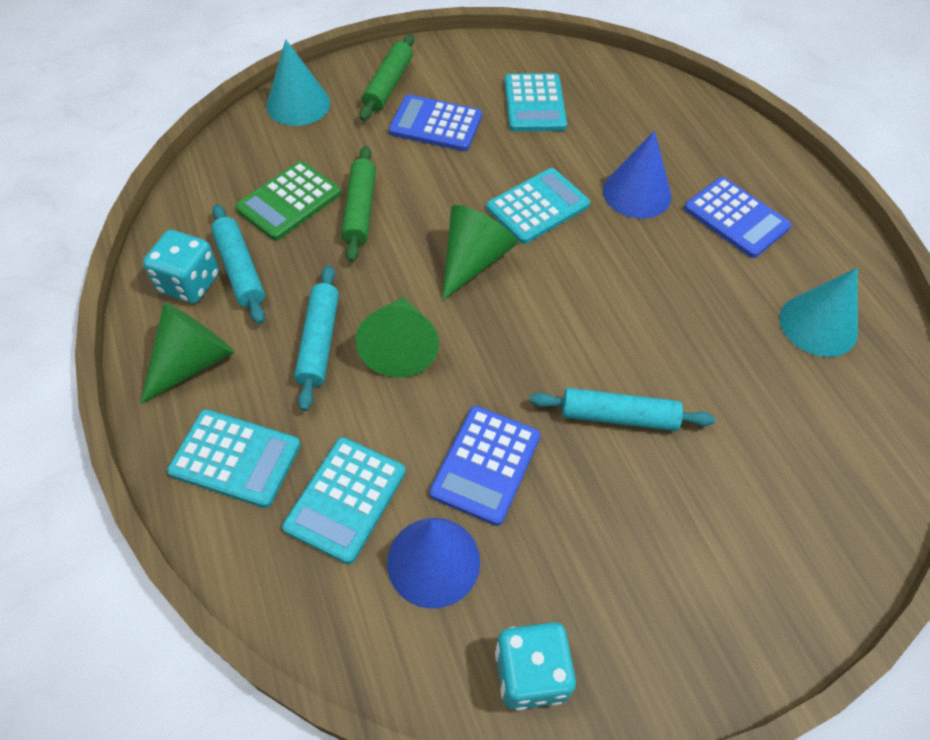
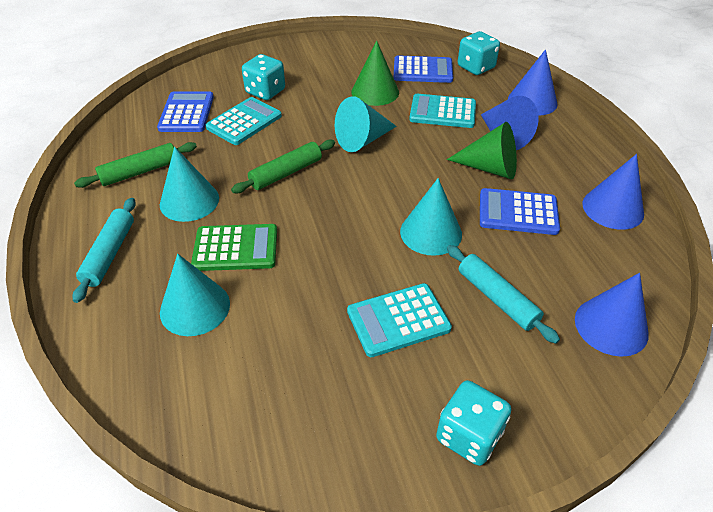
blue cone: [387,518,480,609] [603,130,671,219] = 2 -> [481,96,539,150] [508,49,558,116] [575,273,649,357] [582,154,644,230] = 4
green cone: [140,302,235,404] [355,297,439,378] [442,205,517,301] = 3 -> [351,40,399,106] [447,122,517,179] = 2
turquoise calculator: [167,409,301,508] [282,437,406,564] [486,168,590,244] [505,73,567,131] = 4 -> [206,97,282,145] [347,283,452,357] [409,94,476,128] = 3
turquoise cone: [266,39,330,126] [779,268,858,357] = 2 -> [160,146,219,222] [160,254,230,336] [335,96,397,152] [400,178,462,256] = 4
turquoise dice: [143,230,219,303] [495,622,576,710] = 2 -> [242,54,285,100] [436,380,511,466] [458,31,500,75] = 3
turquoise rolling pin: [211,204,265,324] [294,265,339,411] [530,388,715,431] = 3 -> [73,198,136,303] [447,245,560,344] = 2

